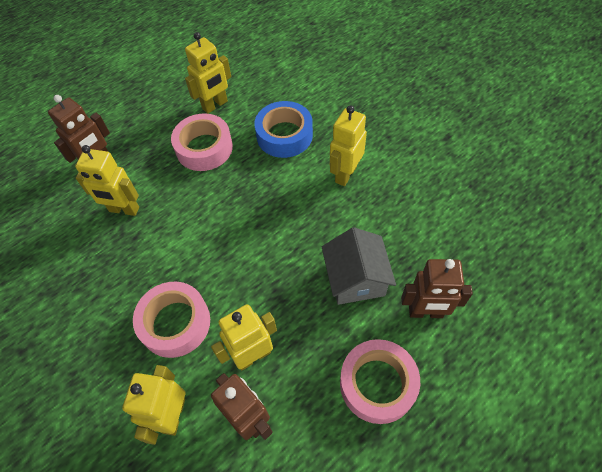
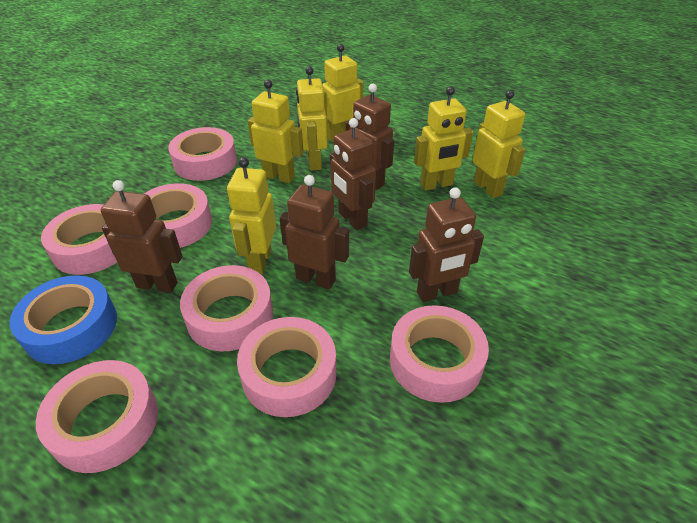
brown robot: [48,95,110,163] [211,373,273,440] [401,259,473,318] = 3 -> [101,180,182,293] [280,175,349,289] [330,118,376,230] [346,84,394,190] [409,187,484,302] = 5
grey house: [322,227,396,305] = 1 -> none = 0
pink tape: [133,282,210,358] [171,113,233,171] [340,339,420,424] = 3 -> [36,360,158,473] [41,204,117,275] [144,183,212,248] [168,127,237,181] [180,265,273,352] [237,317,337,417] [390,305,489,403] = 7
yellow robot: [75,145,139,216] [122,365,185,445] [185,32,231,114] [211,304,277,371] [330,105,367,186] = 5 -> [227,157,276,274] [248,80,303,183] [296,66,328,171] [322,44,363,142] [414,87,474,191] [472,90,525,198] = 6

